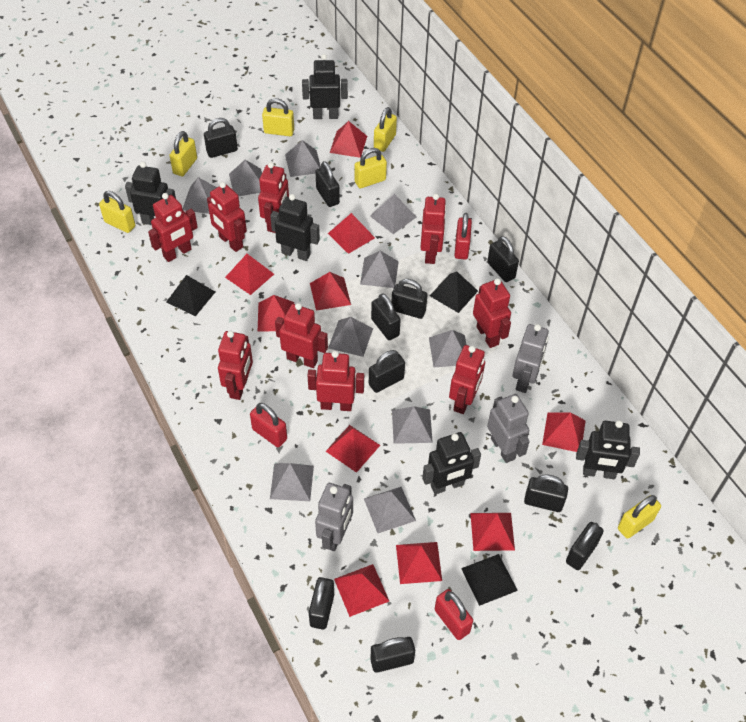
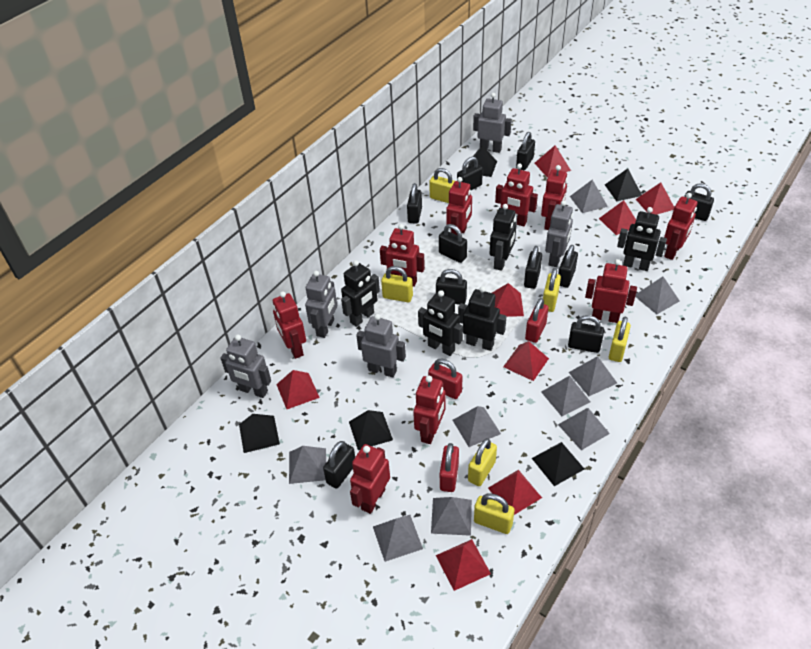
black pyramid: [166,275,215,316] [430,271,478,313] [461,554,518,606] = 3 -> [239,414,280,453] [349,410,393,450] [468,146,497,177] [532,442,584,486] [605,168,642,201] = 5
grey pyramid: [183,177,217,214] [229,160,262,196] [270,463,314,501] [285,140,321,177] [328,317,373,357] [360,251,399,288] [364,487,416,533] [370,194,416,234] [392,406,433,444] [429,330,467,367] = 10 -> [289,446,326,484] [373,515,423,562] [431,497,472,536] [453,406,501,447] [541,376,590,416] [558,408,610,450] [569,356,617,396] [570,180,608,213] [635,277,680,314] = 9
grey robot: [315,483,353,551] [487,394,530,463] [512,324,549,393] = 3 -> [220,334,271,398] [305,271,337,338] [356,314,406,378] [473,93,512,153] [545,200,573,267] = 5
red pyramid: [225,254,274,295] [258,295,294,332] [310,272,351,311] [326,425,380,473] [328,213,375,254] [330,121,367,158] [334,564,389,617] [396,542,442,584] [470,513,515,551] [542,413,586,452] = 10 -> [276,370,320,409] [436,539,491,591] [488,470,542,515] [492,283,524,317] [503,341,549,381] [535,145,571,178] [599,200,636,235] [636,182,674,215] = 8

